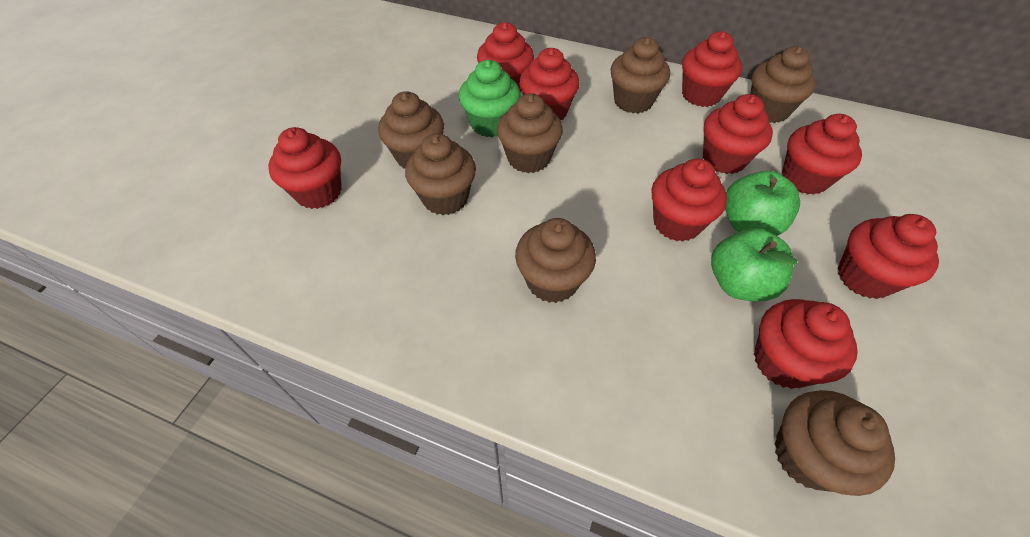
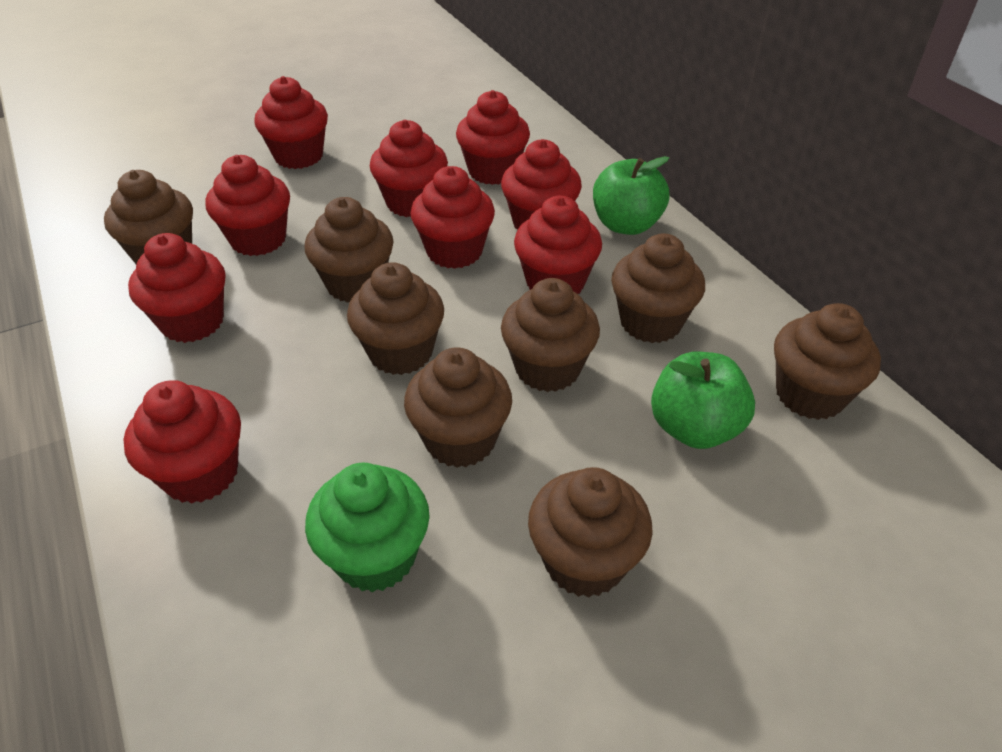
brown cupcake: [378,91,444,169] [405,133,476,215] [497,93,563,173] [515,218,596,303] [610,37,670,113] [750,46,816,123] [775,390,895,496] = 7 -> [104,170,193,264] [305,197,394,303] [347,262,444,375] [404,347,512,468] [501,278,600,392] [528,467,653,598] [611,233,705,343] [774,303,881,420] = 8

